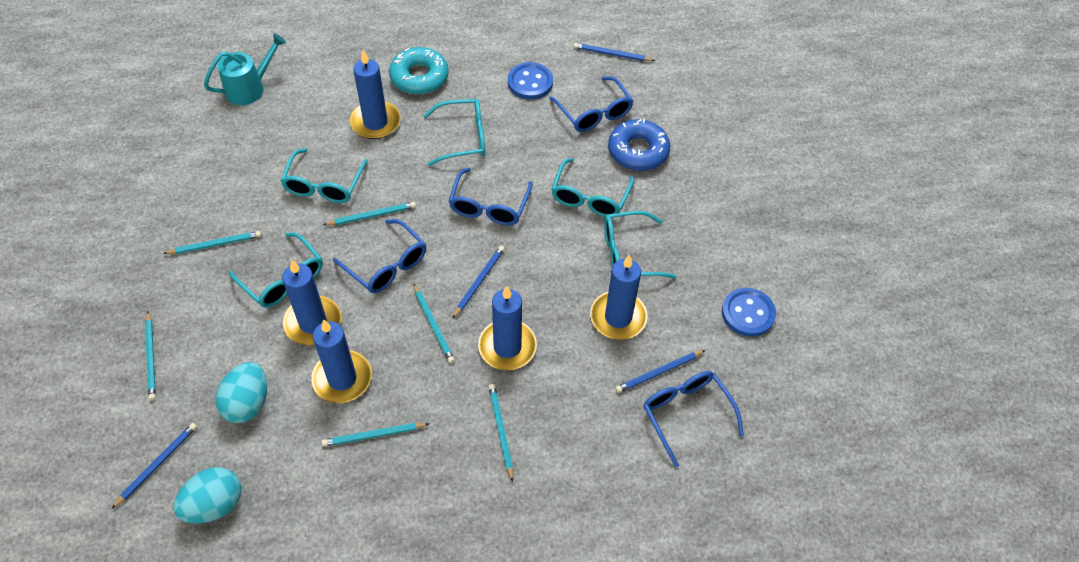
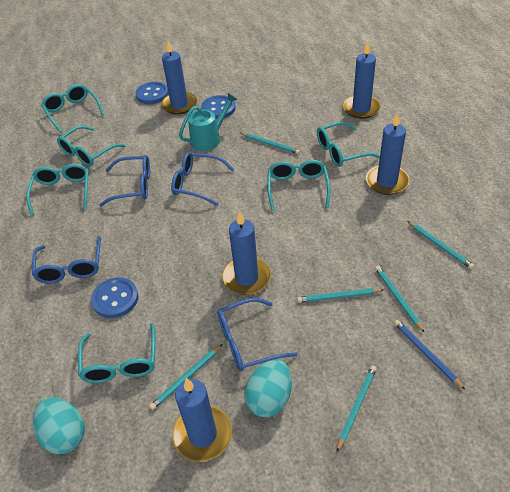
blue button: [508,62,553,100] [722,288,776,337] = 2 -> [91,278,138,318] [135,82,169,104] [201,95,236,119] = 3
blue donut: [608,119,670,171] = 1 -> none = 0
blue pencil: [112,423,197,509] [452,246,505,319] [574,43,655,61] [616,350,705,393] = 4 -> [394,320,465,390] = 1
turquoise donut: [389,47,449,95] = 1 -> none = 0
turquoise glasses: [229,232,323,308] [281,148,368,203] [423,99,485,166] [551,158,634,217] [604,211,677,279] = 5 -> [26,164,89,216] [41,84,104,133] [57,126,125,166] [78,323,155,383] [267,160,330,211] [317,121,380,167] = 6

